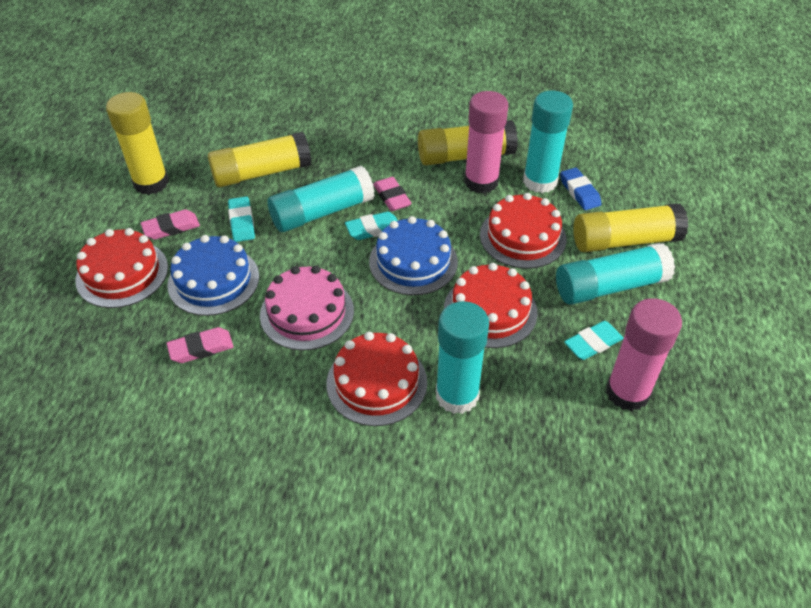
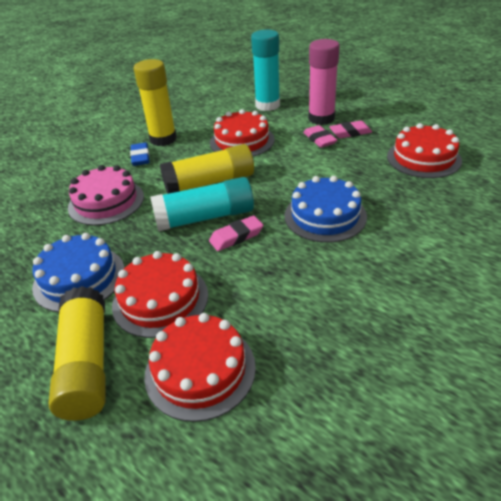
pink glue stick: [464,91,508,194] [606,298,682,411] = 2 -> [308,39,339,125] = 1
turquoise eraser: [228,196,255,242] [345,212,398,240] [564,321,624,360] = 3 -> none = 0
turquoise glue stick: [267,166,375,232] [436,301,489,414] [523,90,573,193] [556,243,675,305] = 4 -> [150,177,254,231] [251,30,280,111] = 2
yellow glue stick: [106,92,169,195] [208,132,311,187] [418,120,518,166] [573,204,689,252] = 4 -> [49,286,106,421] [133,59,177,146] [160,144,254,194] = 3

